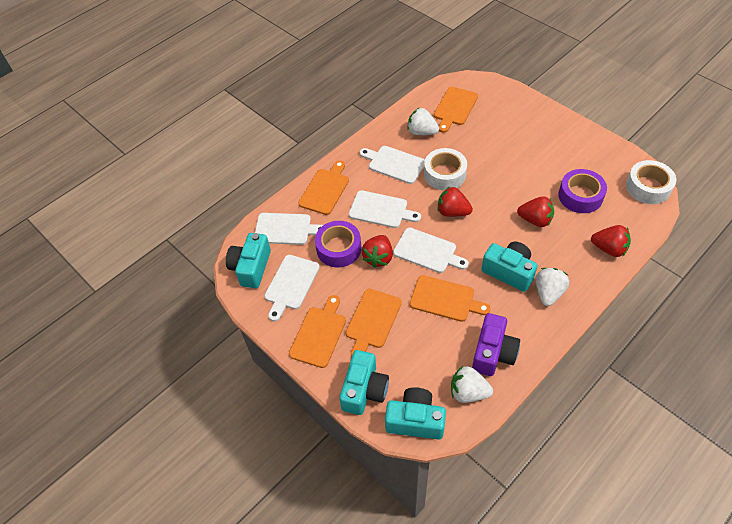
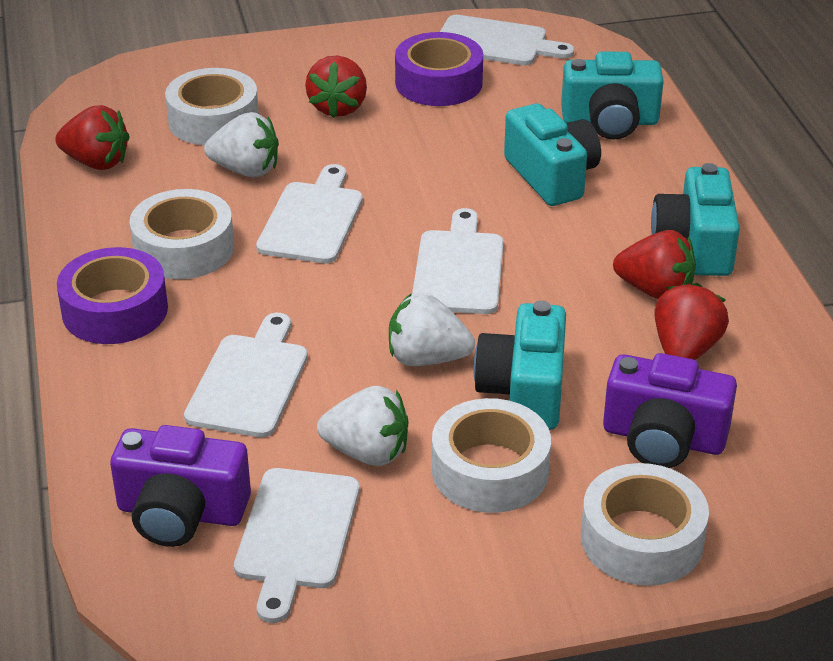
orange cutting board: [289,295,346,368] [298,160,349,215] [346,289,402,357] [410,275,490,322] [434,87,478,133] = 5 -> none = 0
purple camera: [472,313,520,376] = 1 -> [110,425,251,547] [603,353,737,468] = 2
white tape: [424,148,467,190] [626,160,676,204] = 2 -> [129,189,234,279] [165,68,259,145] [432,398,551,513] [581,463,709,586] = 4

